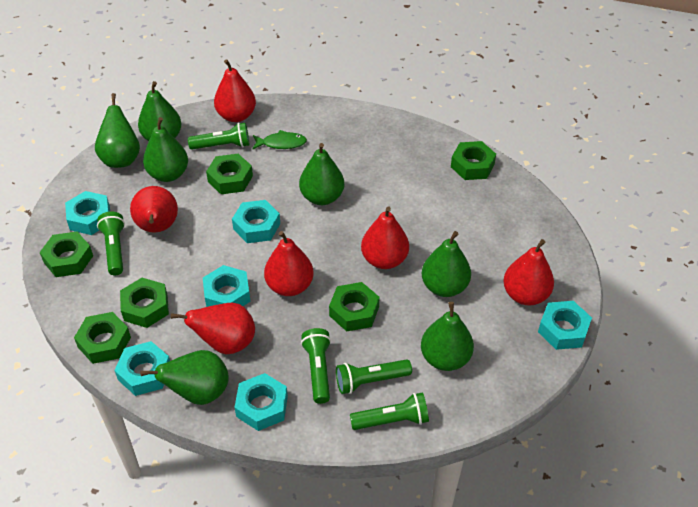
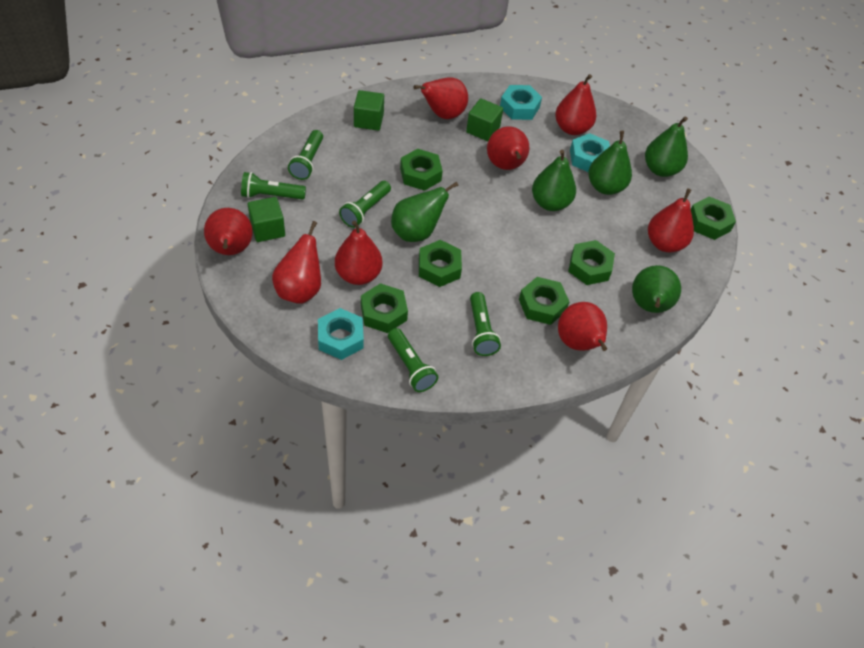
green cube: none = 0 -> [248,197,285,242] [354,90,384,131] [466,98,503,141] = 3
green fish: [252,130,307,150] = 1 -> none = 0
green pear: [95,93,140,168] [138,81,182,141] [140,350,229,405] [143,117,188,182] [299,143,345,205] [421,302,474,371] [422,231,471,297] = 7 -> [391,182,459,242] [532,150,576,211] [588,131,632,195] [632,265,681,313] [645,116,688,177] = 5
red pear: [130,186,178,233] [171,303,255,355] [214,59,256,122] [264,231,314,296] [361,207,409,269] [503,239,554,306] = 6 -> [204,208,253,255] [272,221,321,304] [335,221,382,285] [413,78,468,119] [487,126,529,170] [555,74,596,135] [558,302,607,351] [648,188,694,252] = 8
turquoise nut: [65,191,110,235] [114,341,170,396] [203,265,250,307] [232,200,280,243] [234,373,288,431] [538,301,592,350] = 6 -> [318,308,364,360] [500,85,542,120] [570,133,610,172] = 3

